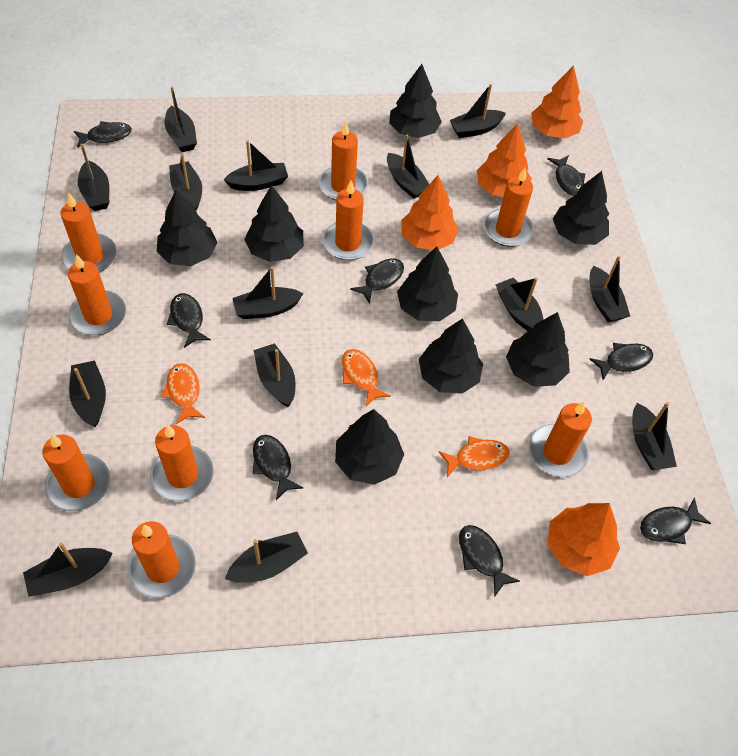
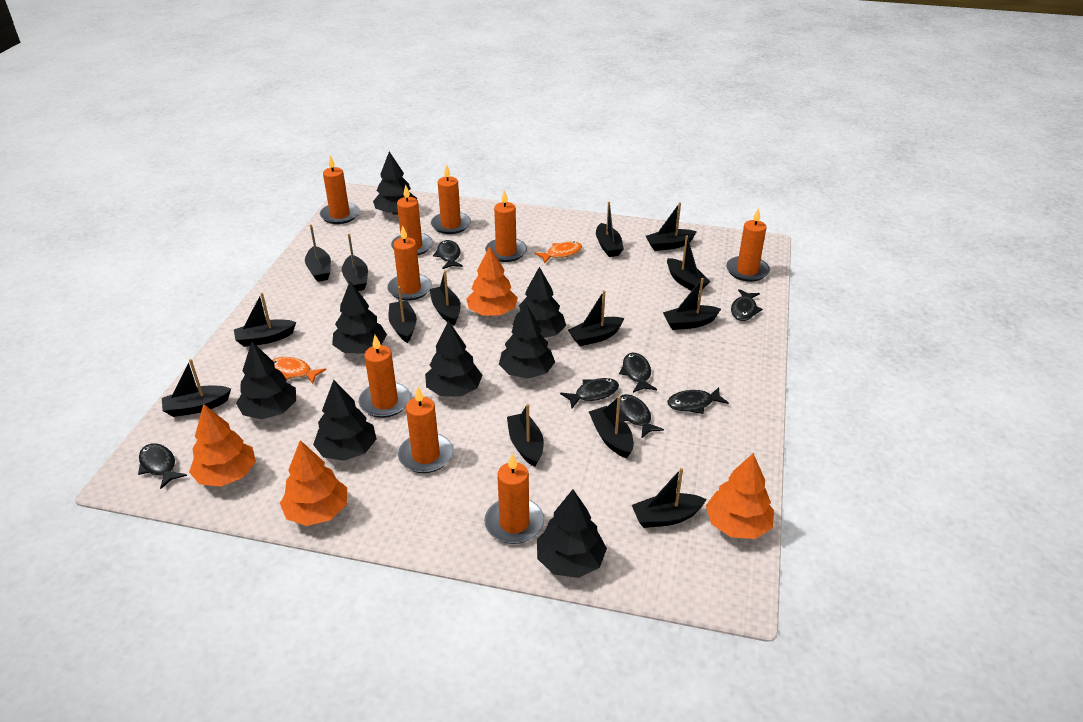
black fish: [74,121,132,148] [167,293,211,348] [252,435,304,500] [350,258,404,304] [459,525,520,597] [547,155,585,196] [590,343,653,380] [640,498,711,544] = 8 -> [138,444,187,489] [433,240,463,269] [560,378,619,408] [619,353,657,393] [619,394,664,439] [667,387,729,414] [731,289,763,321] = 7
orange fish: [161,363,205,424] [342,349,391,406] [438,436,510,477] = 3 -> [272,357,326,384] [534,241,582,264] = 2

